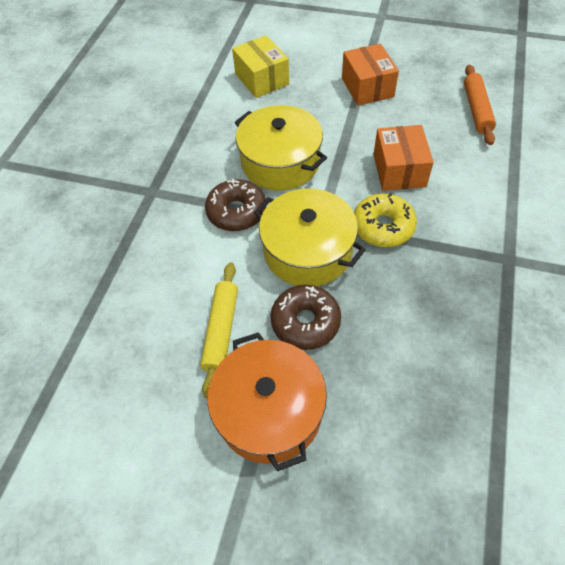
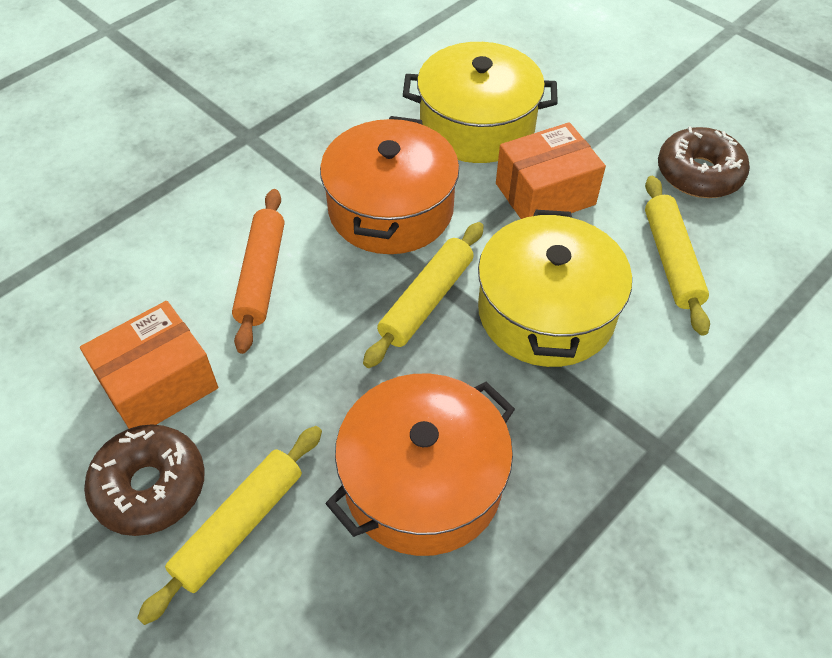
orange pot: [207,332,327,471] = 1 -> [320,116,459,254] [326,374,515,556] = 2
yellow box: [232,35,289,98] = 1 -> none = 0
yellow donut: [354,193,417,247] = 1 -> none = 0
yellow rolling pin: [200,262,238,398] = 1 -> [137,426,322,625] [363,222,484,368] [645,176,710,336] = 3

